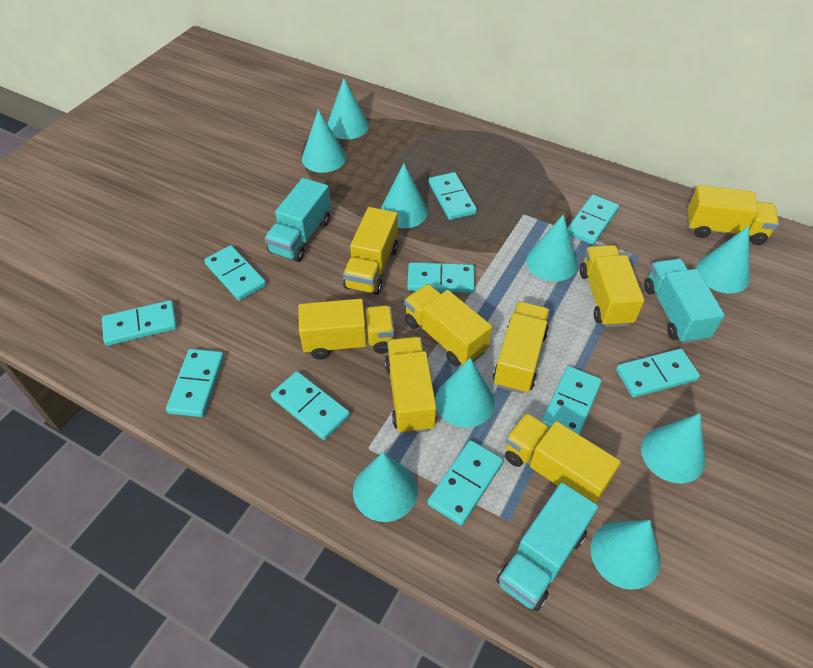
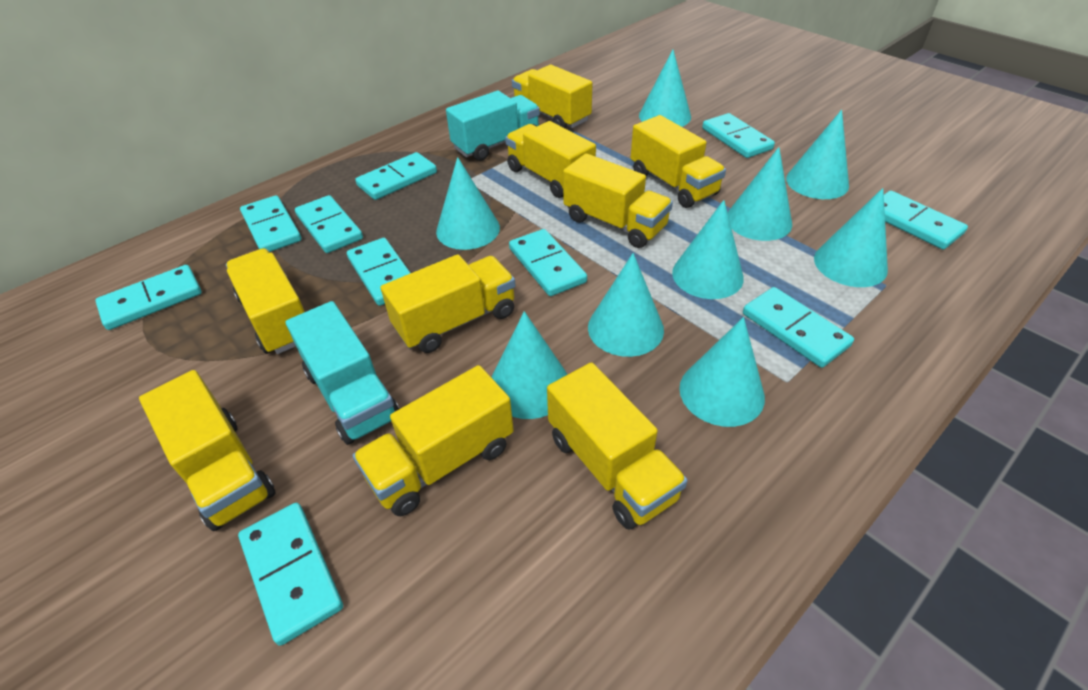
turquoise truck: [265,178,331,262] [496,483,598,611] [644,259,725,344] = 3 -> [286,301,400,445] [446,91,540,161] = 2
yellow truck: [298,299,394,359] [343,207,398,295] [385,337,437,434] [404,284,492,366] [493,302,550,394] [505,413,621,504] [580,245,644,327] [687,185,779,245] = 8 -> [139,370,276,531] [226,248,305,354] [353,365,514,516] [380,254,515,353] [505,121,596,198] [512,65,592,128] [547,362,688,530] [563,153,673,248] [631,115,726,208] = 9

